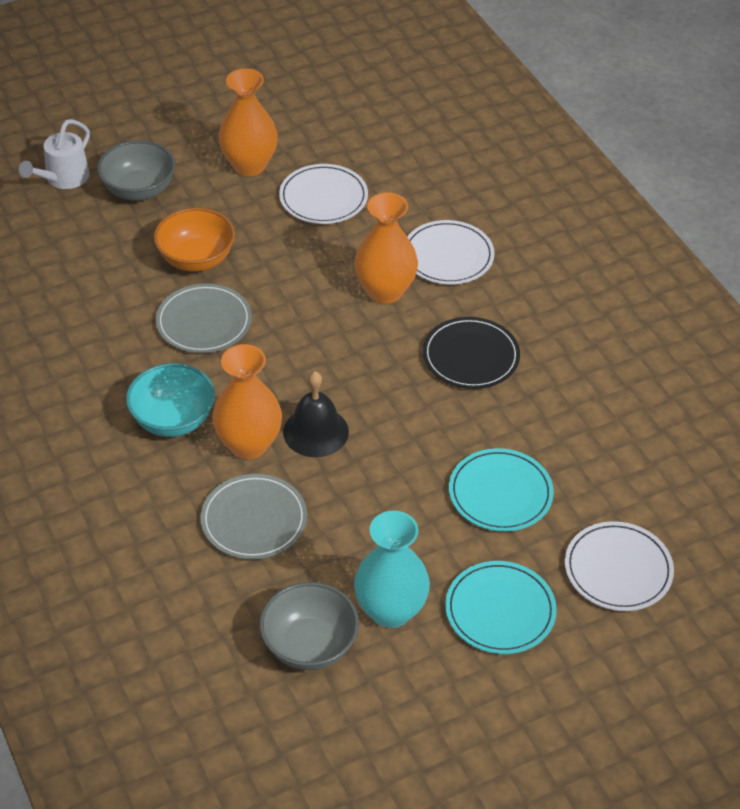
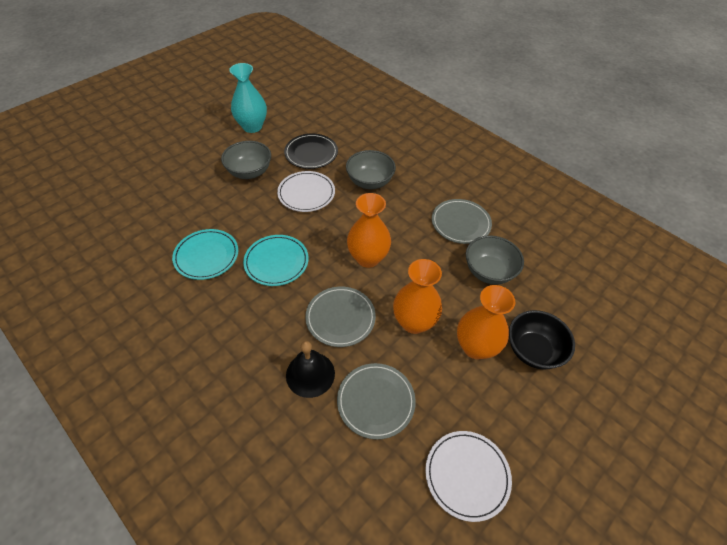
black bowl: none = 0 -> [509,310,575,370] = 1
grey bowl: [97,140,175,201] [260,582,359,670] = 2 -> [221,141,271,179] [346,150,396,189] [466,235,524,285] = 3
grey plate: [156,283,252,353] [200,474,307,560] = 2 -> [305,287,376,347] [337,363,416,440] [432,199,492,244] = 3
orange bowl: [154,208,235,272] = 1 -> none = 0
turquoise bowl: [126,363,215,437] = 1 -> none = 0
white plate: [279,164,368,224] [407,220,495,284] [565,521,674,611] = 3 -> [277,171,335,212] [425,431,512,522] = 2
white watering can: [19,119,90,189] = 1 -> none = 0

